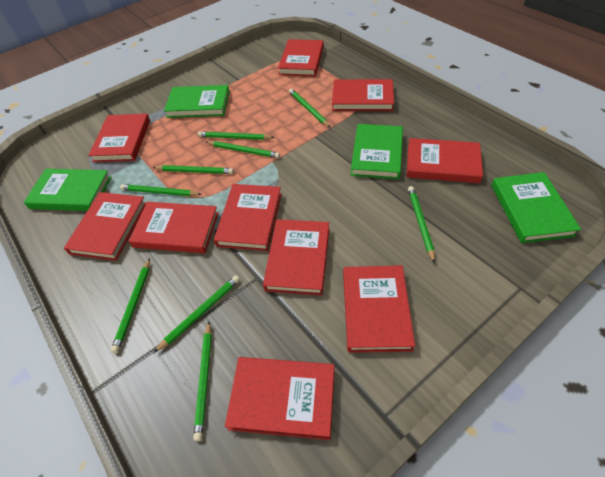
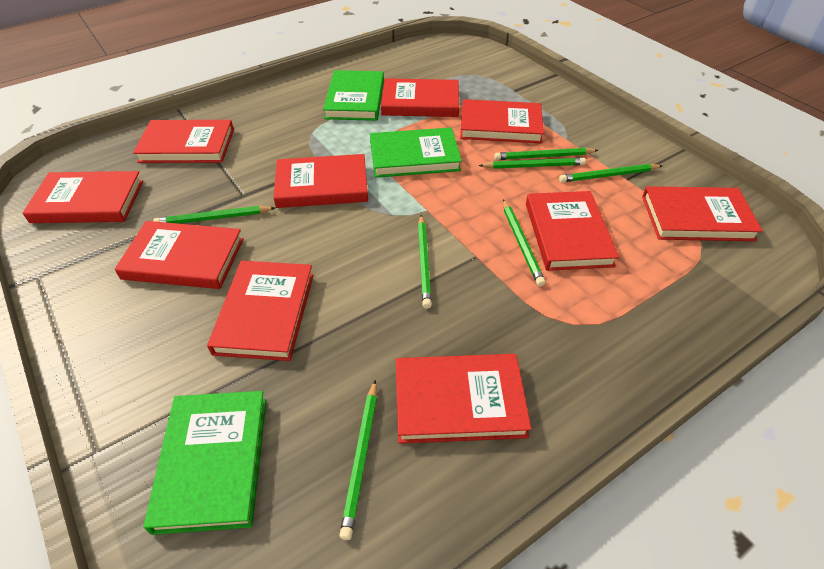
green book: [24,169,111,211] [164,85,230,118] [351,124,403,179] [492,172,581,243] = 4 -> [144,391,266,535] [323,70,384,121] [370,128,462,178] = 3
green pencil: [111,258,150,353] [120,184,202,196] [153,165,234,174] [154,275,240,353] [193,322,212,441] [198,131,275,140] [206,141,280,158] [289,89,331,128] [408,186,435,263] = 9 -> [153,206,275,224] [339,380,377,540] [418,215,432,309] [478,158,586,169] [494,148,599,160] [503,199,546,286] [559,164,662,183] = 7

